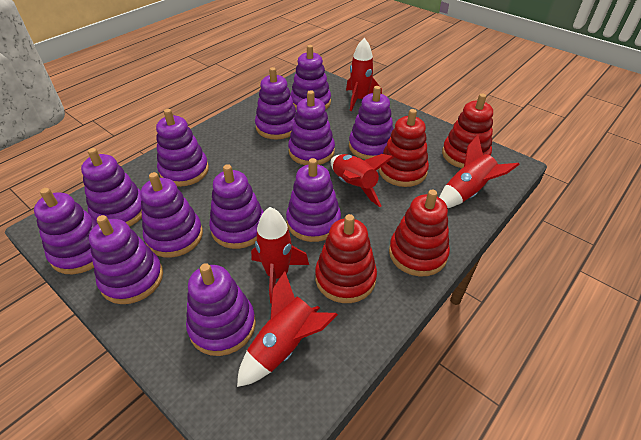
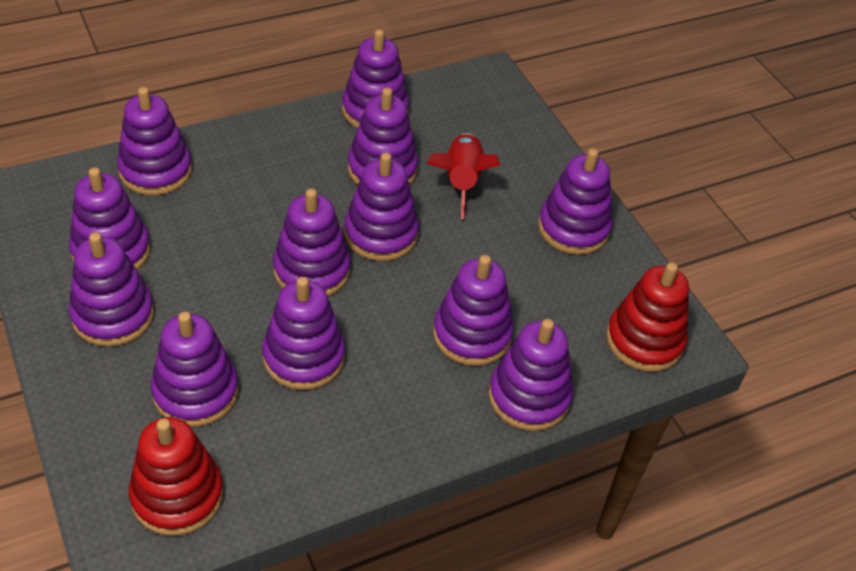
red rocket: [237,271,338,387] [251,207,309,303] [331,154,394,207] [346,38,382,111] [439,135,520,208] = 5 -> [426,133,500,219] = 1
red stacking toy: [315,214,377,303] [379,109,429,187] [389,190,450,276] [442,94,493,168] = 4 -> [129,417,223,536] [606,262,689,372] = 2

